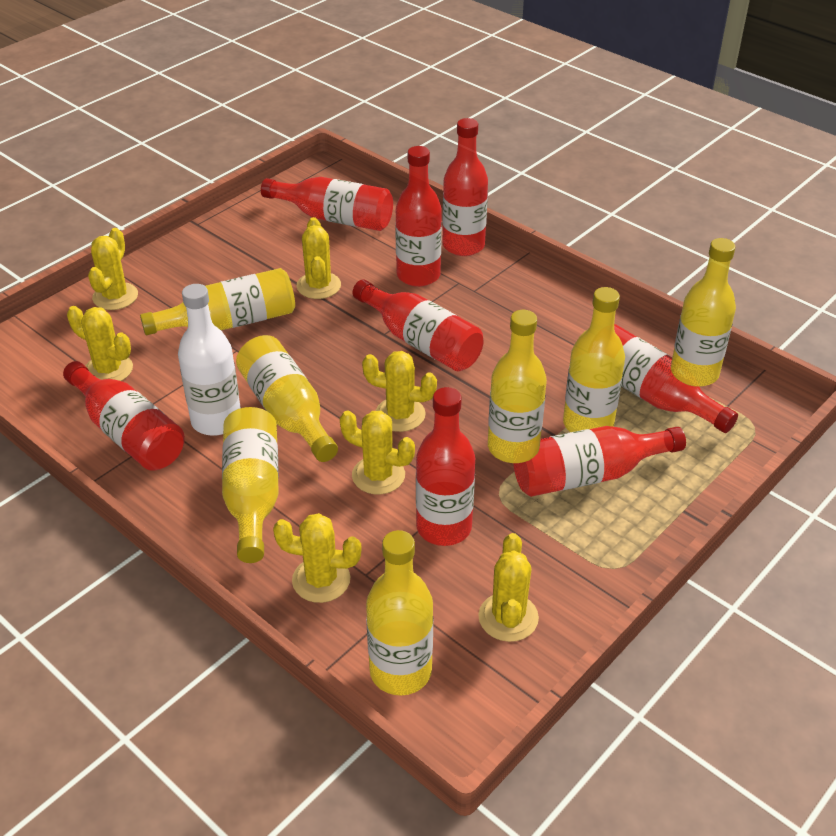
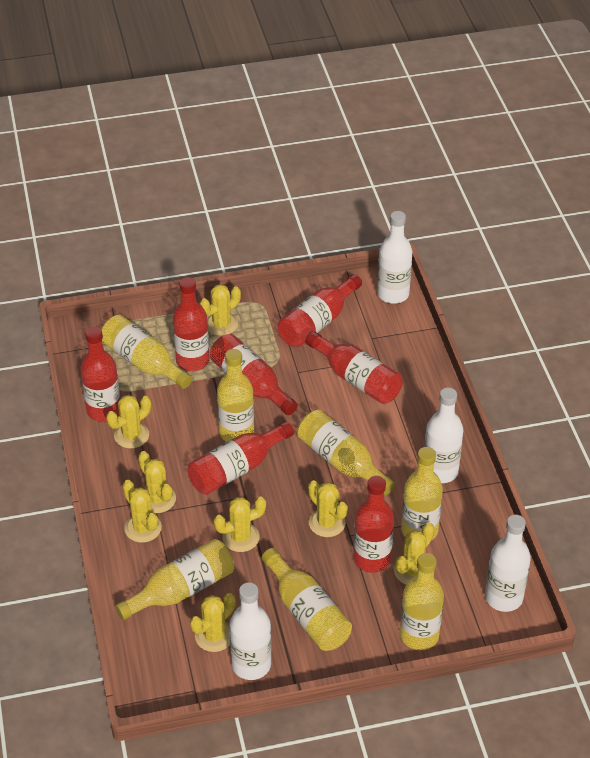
red bottle: [63,361,185,471] [261,177,393,231] [352,279,483,371] [395,146,442,287] [416,387,475,546] [442,118,488,256] [513,426,686,497] [614,324,738,433] = 8 -> [80,326,120,421] [173,277,210,371] [188,421,294,495] [210,334,298,415] [278,274,362,347] [306,332,402,404] [354,476,394,573] = 7
white bottle: [178,284,241,436] = 1 -> [229,583,271,680] [377,211,413,304] [424,388,463,483] [485,515,531,612] = 4
yellow cactus: [67,306,133,381] [88,228,138,310] [273,513,362,603] [296,217,341,299] [340,411,415,494] [362,351,437,432] [478,533,539,642] = 7 -> [106,395,151,448] [122,480,162,543] [138,451,176,513] [190,593,236,652] [200,284,241,336] [213,497,266,552] [308,480,348,537] [394,522,434,585] = 8

